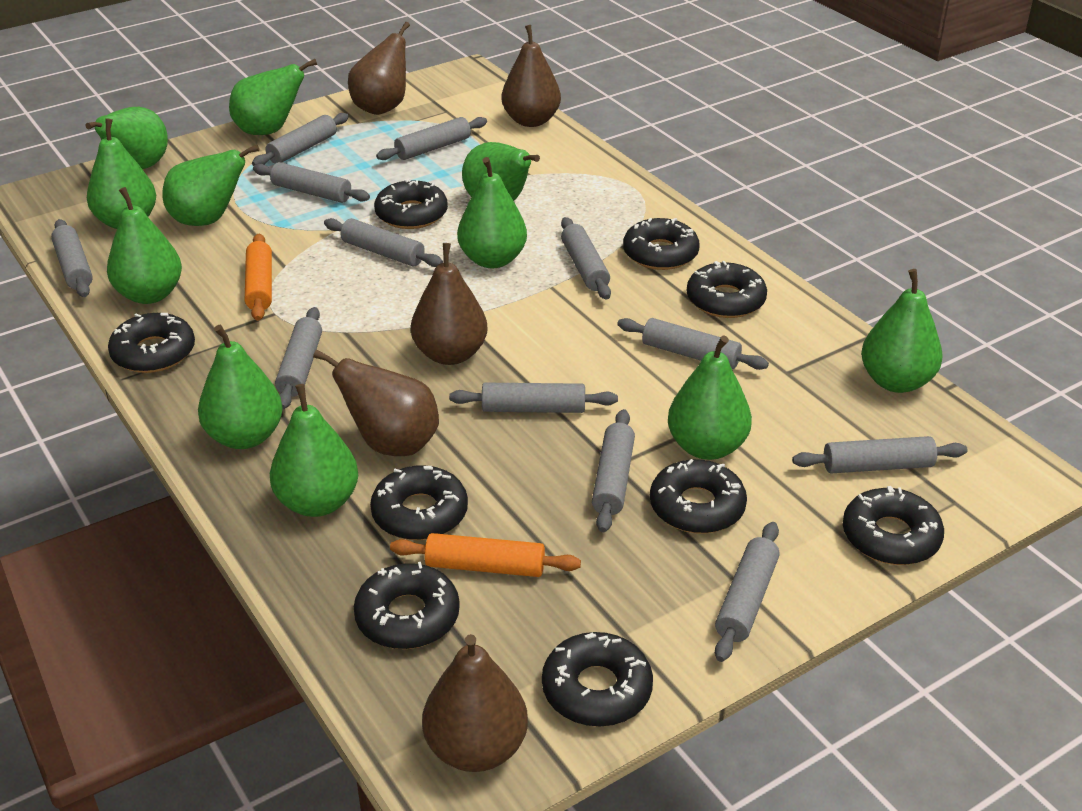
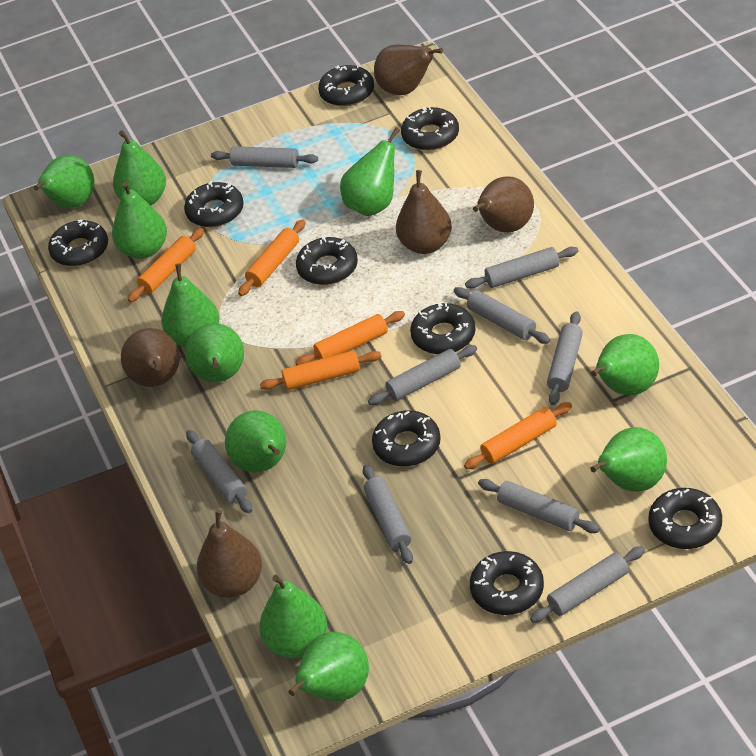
grey rolling pin: [51,219,93,297] [252,113,349,166] [253,162,370,203] [275,307,322,409] [324,218,443,267] [376,117,487,160] [449,383,618,413] [561,217,611,299] [592,409,635,533] [617,318,769,370] [715,522,780,662] [792,436,968,473] = 12 -> [186,430,252,513] [211,146,318,168] [363,464,413,564] [368,345,477,405] [454,287,550,344] [465,247,578,289] [478,479,600,533] [530,546,645,623] [547,311,583,405] = 9
orange rolling pin: [245,234,272,321] [390,533,581,577] = 2 -> [128,228,204,302] [238,219,305,296] [260,351,381,390] [295,311,405,365] [464,402,572,469] = 5

